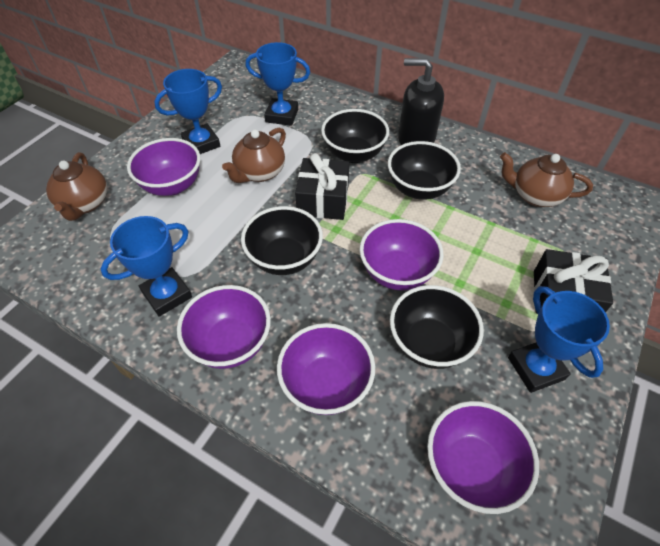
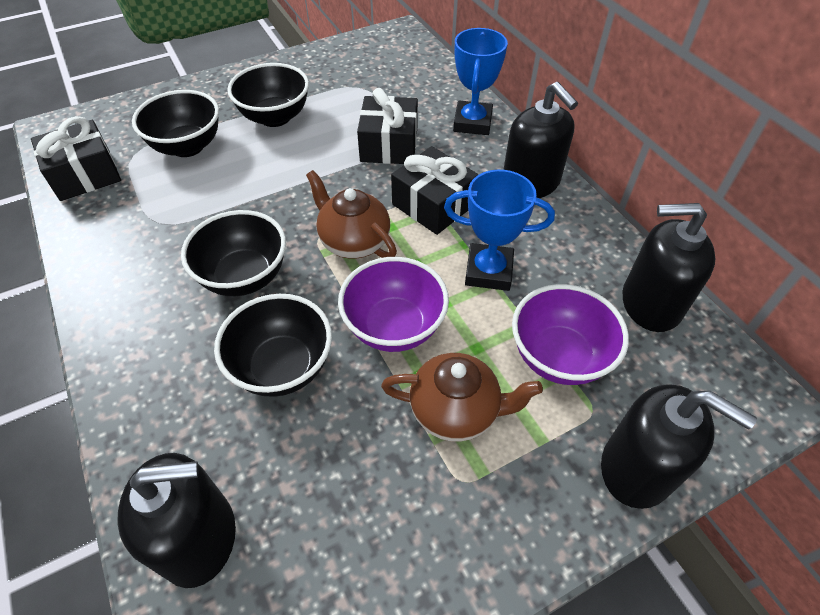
black gift: [295,153,349,220] [534,249,613,314] = 2 -> [31,116,121,201] [357,88,418,164] [391,146,479,235] = 3
black soap dispenser: [398,58,444,145] = 1 -> [118,453,236,588] [504,82,578,198] [601,384,757,509] [622,203,715,332] = 4
blue trophy: [101,216,192,317] [154,69,222,154] [246,42,310,126] [508,286,610,393] = 4 -> [444,170,555,291] [453,28,508,135] = 2
brown teapot: [46,152,107,221] [222,127,286,183] [500,152,593,207] = 3 -> [306,170,397,259] [381,353,543,442] = 2
purple bowl: [127,138,201,196] [177,285,271,369] [277,323,375,415] [359,219,444,291] [427,401,539,514] = 5 -> [338,257,449,352] [512,284,629,385] = 2

